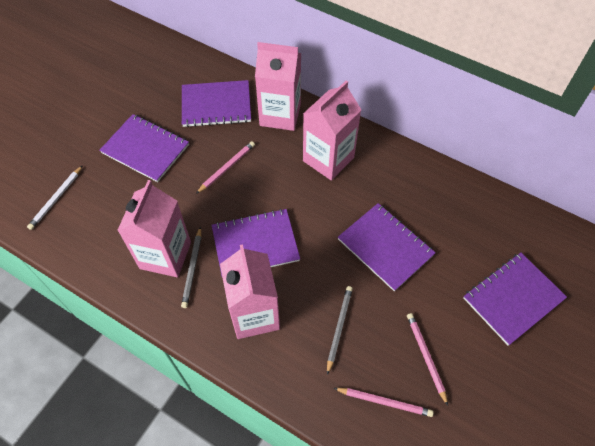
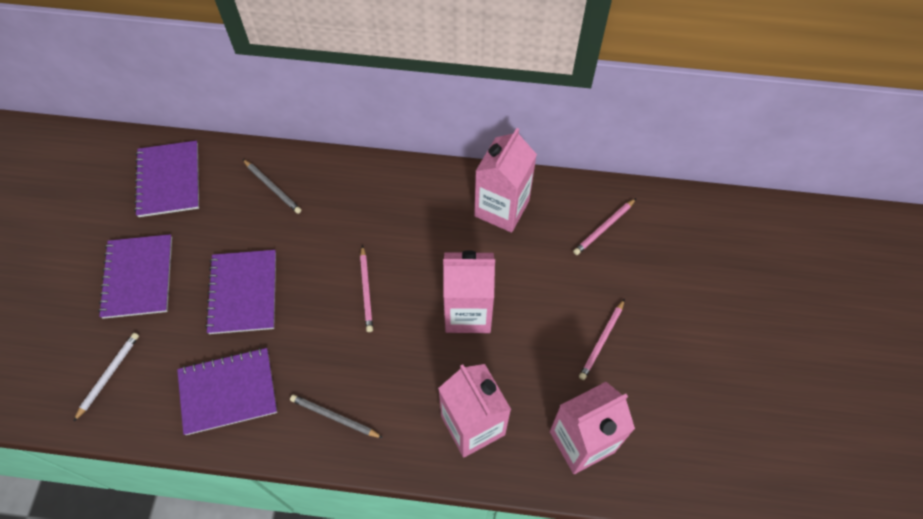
purple notebook: [99,114,189,182] [182,80,251,127] [212,209,300,275] [338,203,436,291] [463,252,567,345] = 5 -> [98,234,172,319] [134,141,199,217] [177,348,277,435] [205,250,276,334] = 4

